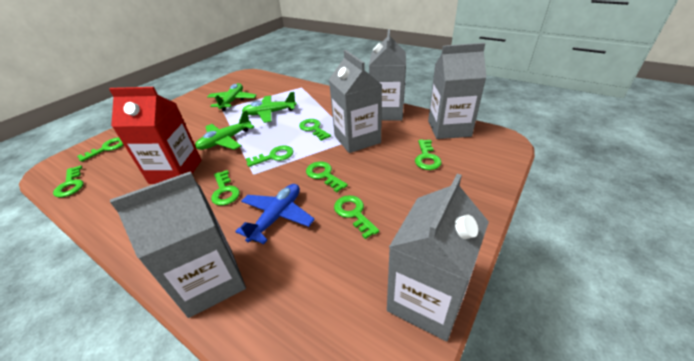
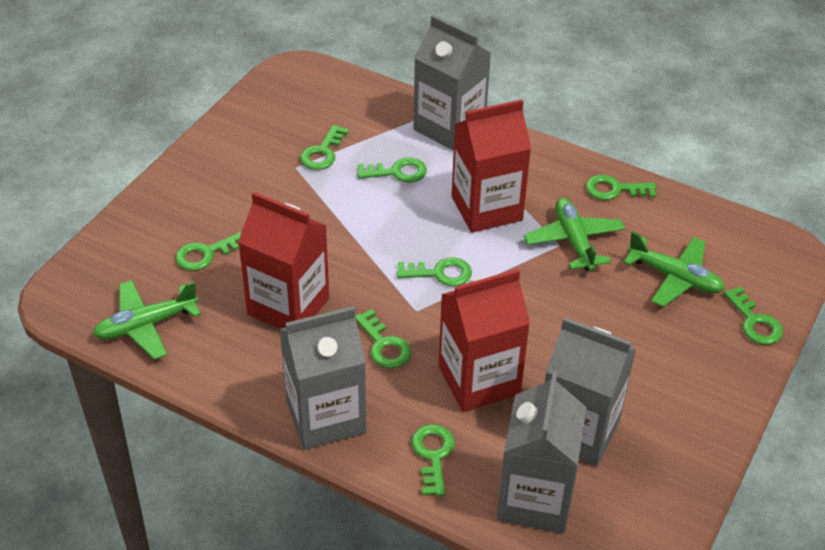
blue plane: [235,184,315,244] = 1 -> none = 0
grey carton: [110,171,246,318] [329,50,382,153] [369,29,406,121] [387,174,489,341] [428,43,487,139] = 5 -> [280,306,366,450] [413,15,491,151] [496,372,587,533] [545,317,636,467] = 4
red carton: [109,87,202,184] = 1 -> [238,192,329,329] [438,269,530,412] [451,100,531,233] = 3

